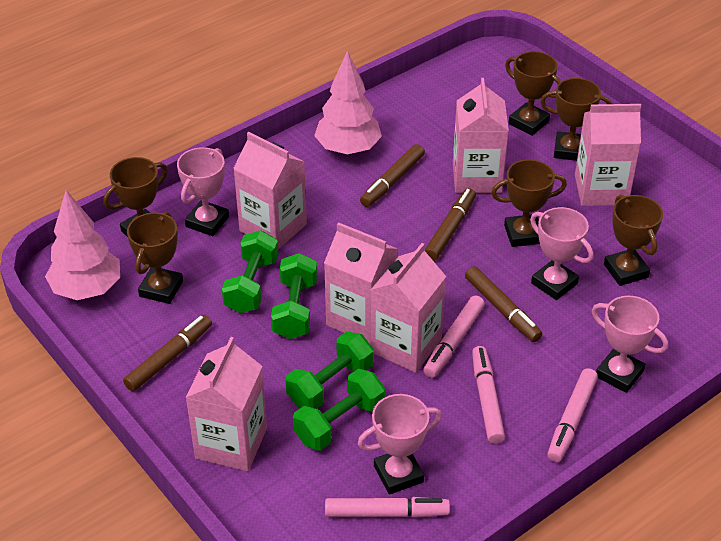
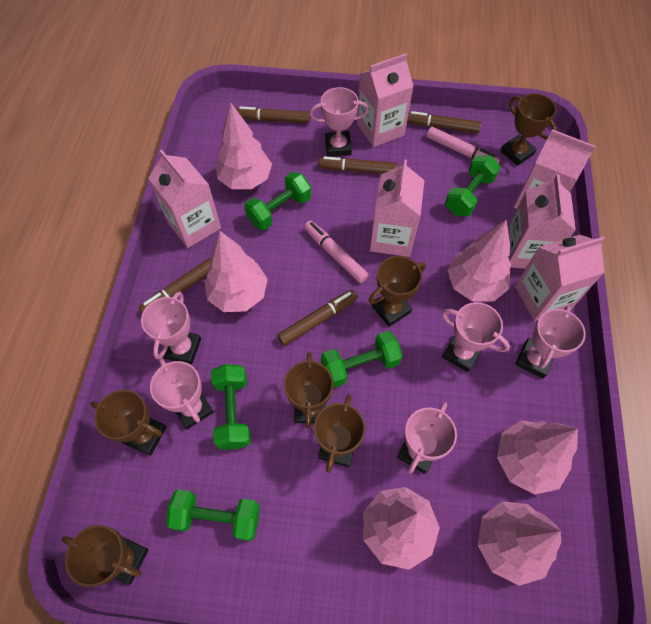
brown marker: [123,315,212,392] [360,144,425,207] [424,188,476,261] [465,266,542,342] = 4 -> [139,258,211,313] [236,106,310,123] [277,290,358,346] [318,156,397,174] [407,111,481,133] = 5
green dumbbell: [222,230,279,313] [271,253,317,339] [286,331,374,409] [293,369,385,451] = 4 -> [166,489,260,541] [211,364,251,450] [244,172,311,230] [321,331,402,388] [445,155,501,217] = 5
pink marker: [325,497,450,518] [423,295,485,378] [472,346,505,444] [547,368,598,462] = 4 -> [304,221,368,283] [426,127,500,164] = 2
pink tree: [45,190,120,300] [314,50,382,155] = 2 -> [205,231,268,312] [216,103,272,189] [363,487,440,570] [448,220,511,301] [478,501,561,586] [497,421,578,495] = 6
pink trophy: [177,147,229,236] [358,394,442,495] [530,207,593,300] [591,296,668,393] = 4 -> [141,291,201,365] [150,359,214,429] [309,87,369,157] [397,402,457,474] [442,302,510,372] [515,306,586,378] = 6

